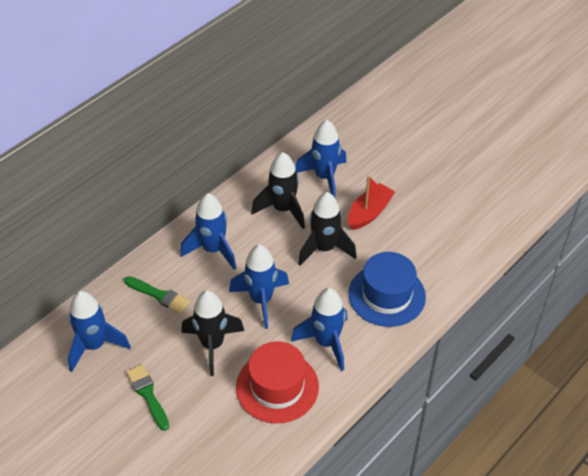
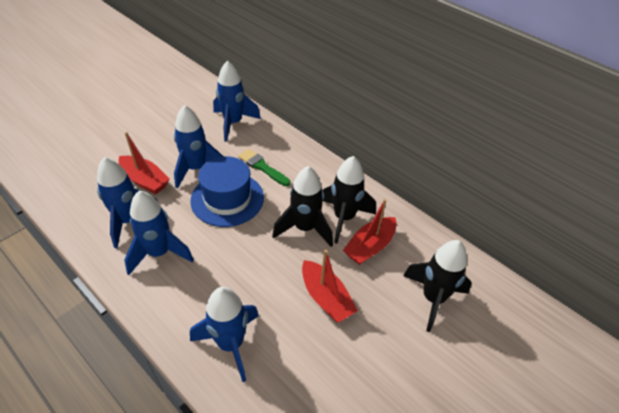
green brush: [124,276,190,313] [127,364,169,431] = 2 -> [238,149,290,186] = 1
red boat: [348,176,395,230] = 1 -> [118,132,170,194] [302,249,358,323] [343,199,397,265] = 3
red hat: [236,341,319,424] = 1 -> none = 0

